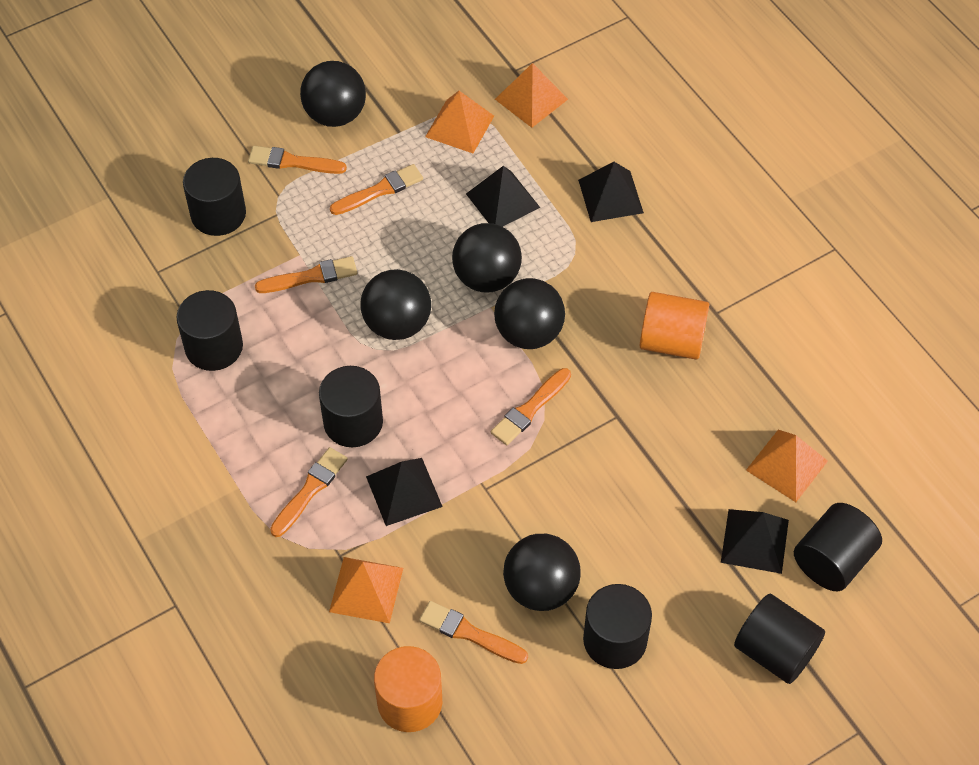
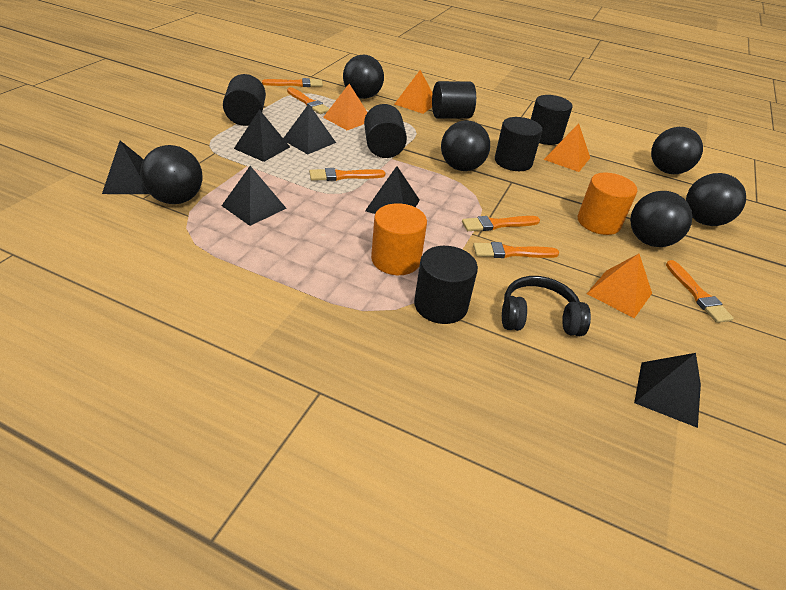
black ball: [300,61,366,127] [360,269,431,340] [452,223,522,292] [494,278,565,349] [503,534,581,611] = 5 -> [141,145,203,204] [343,55,384,99] [441,120,490,171] [630,191,692,247] [651,127,703,174] [686,173,746,226] = 6
black headphones: none = 0 -> [502,276,591,336] = 1
black pyramid: [366,458,443,526] [466,166,540,227] [578,162,644,222] [721,509,789,574] = 4 -> [102,141,149,194] [222,166,287,226] [234,109,290,162] [283,104,336,154] [365,166,420,214] [634,353,701,428] = 6

